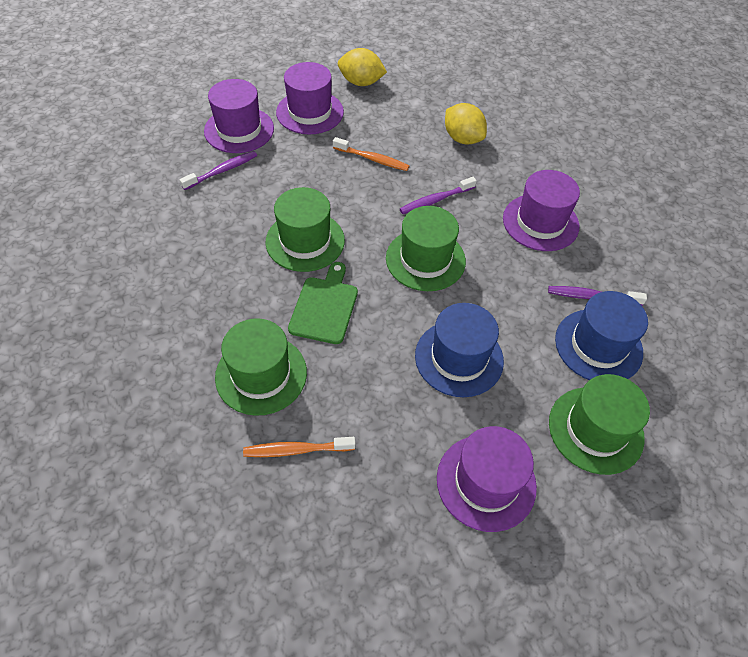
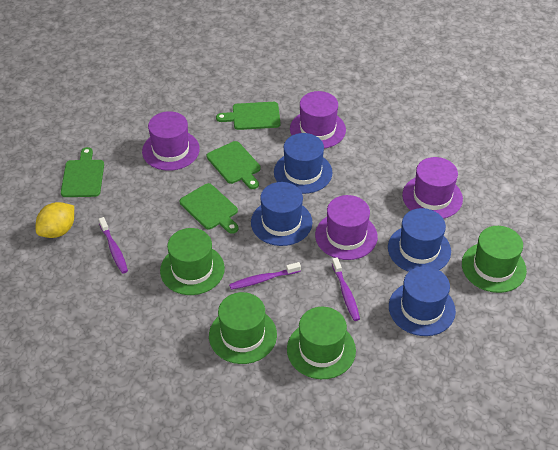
blue hat: [415,303,504,397] [555,291,648,380] = 2 -> [251,182,312,246] [274,133,333,194] [388,208,451,272] [389,266,456,336] = 4
green cutting board: [288,262,358,344] = 1 -> [61,147,104,197] [180,183,238,234] [207,141,261,189] [216,102,281,130] = 4
orange toothbrush: [243,437,355,457] [333,137,409,171] = 2 -> none = 0
yellow lemon: [338,48,387,86] [445,103,487,145] = 2 -> [36,202,74,238] = 1

